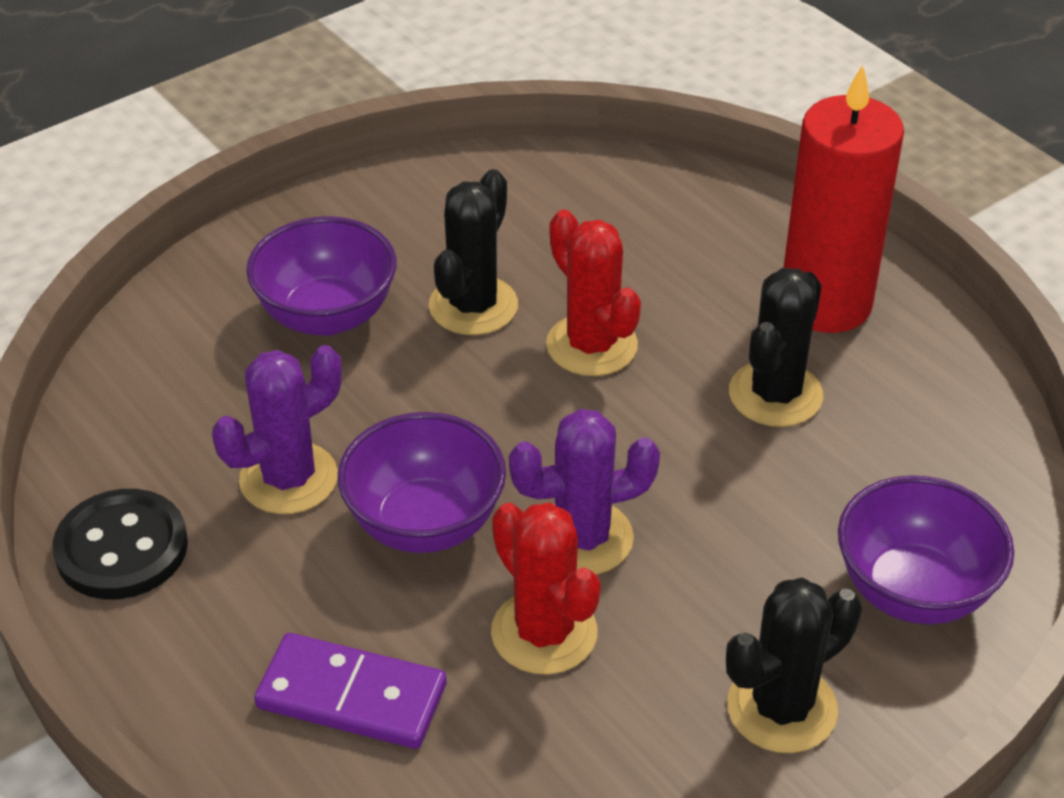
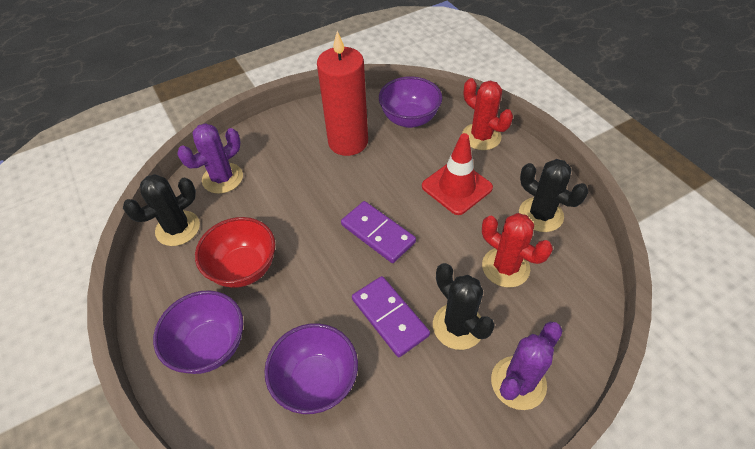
black button: [53,489,188,599] = 1 -> none = 0
purple domino: [254,633,447,749] = 1 -> [341,201,416,263] [352,276,430,357] = 2
red bowl: none = 0 -> [195,217,275,288] = 1
red traffic cone: none = 0 -> [422,133,493,215] = 1

